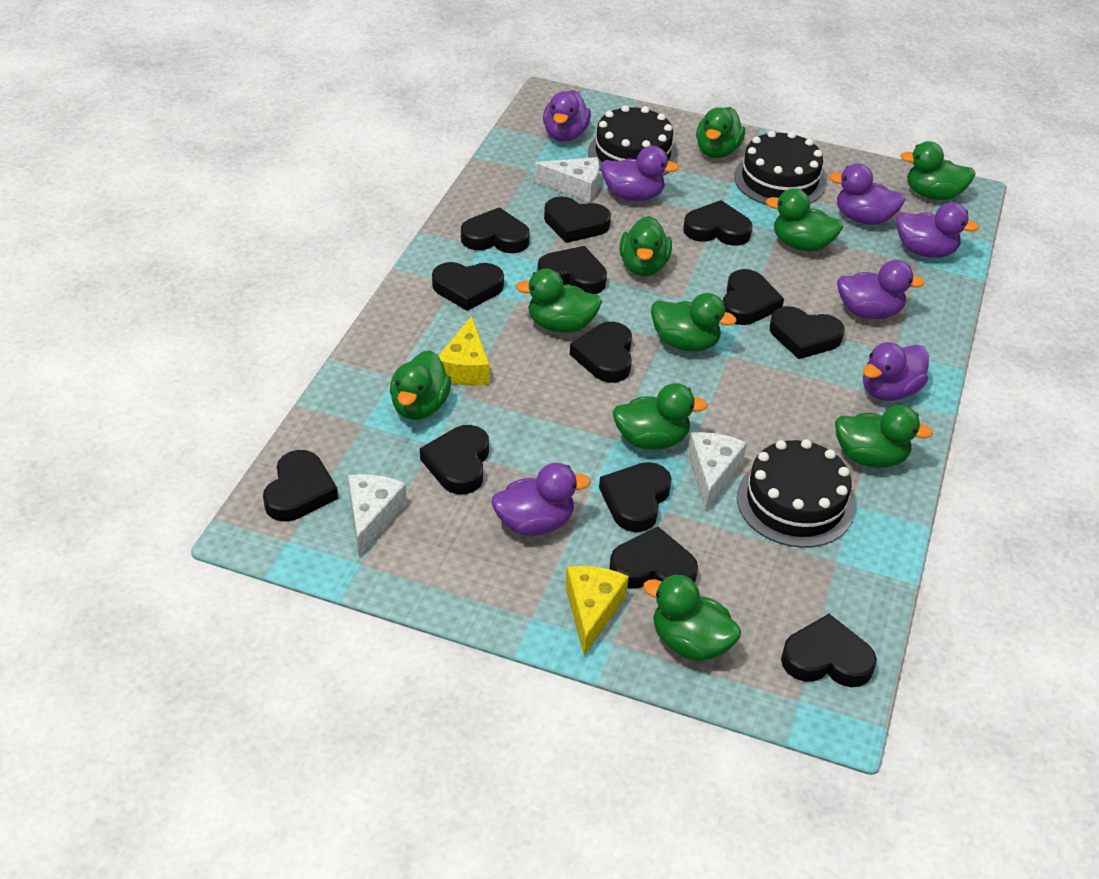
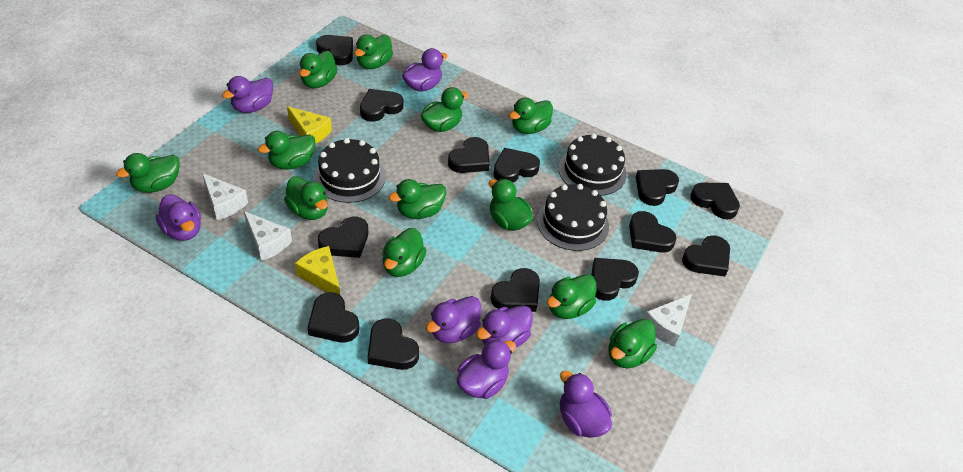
green duck: [390,350,451,420] [516,269,602,333] [613,383,708,450] [620,216,672,276] [643,574,741,661] [651,293,737,352] [696,107,745,158] [766,188,843,251] [835,405,933,468] [900,141,976,200] = 10 -> [116,153,180,193] [258,131,316,170] [284,176,328,220] [299,51,337,88] [354,34,393,69] [382,228,426,277] [389,179,447,219] [421,87,468,132] [489,179,533,231] [509,98,553,134] [547,274,597,319] [609,319,657,368] = 12

